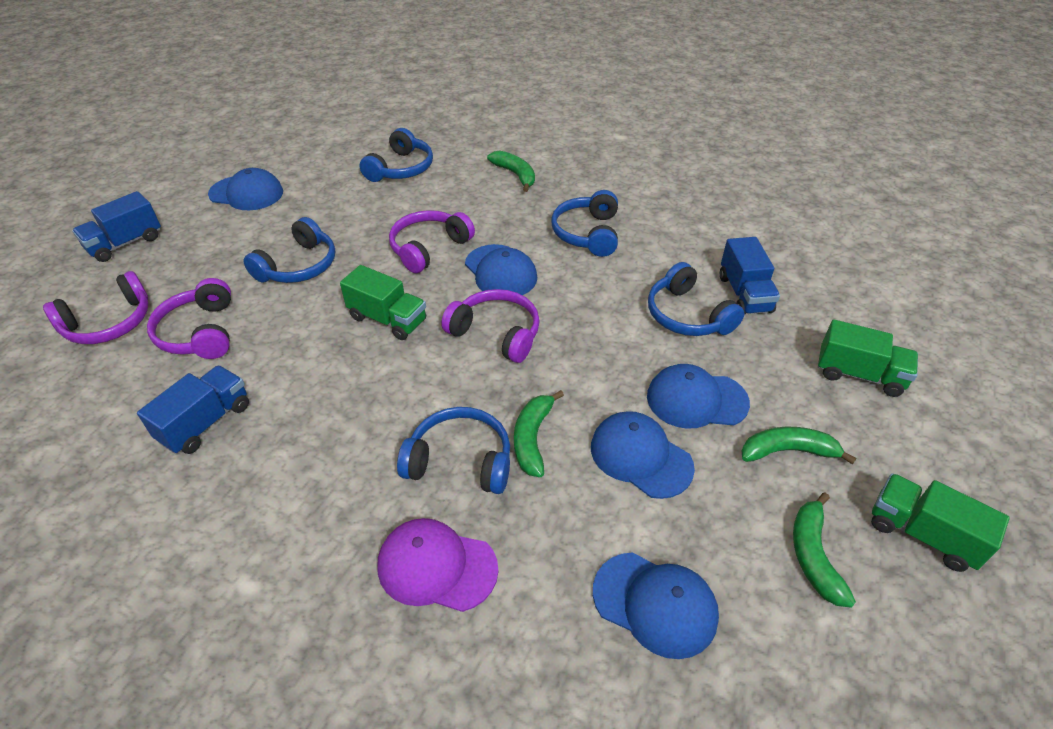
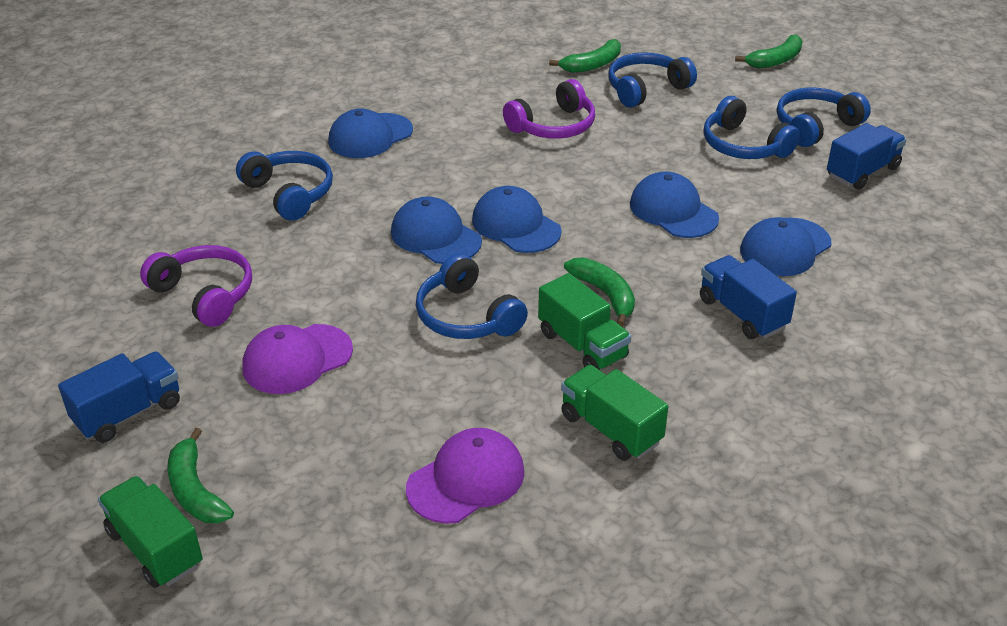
purple cap: [377,518,498,612] = 1 -> [242,324,353,394] [406,428,524,524] = 2
purple headphones: [43,271,148,344] [147,278,231,359] [389,210,475,273] [441,289,540,363] = 4 -> [140,245,252,327] [503,79,595,139] = 2

